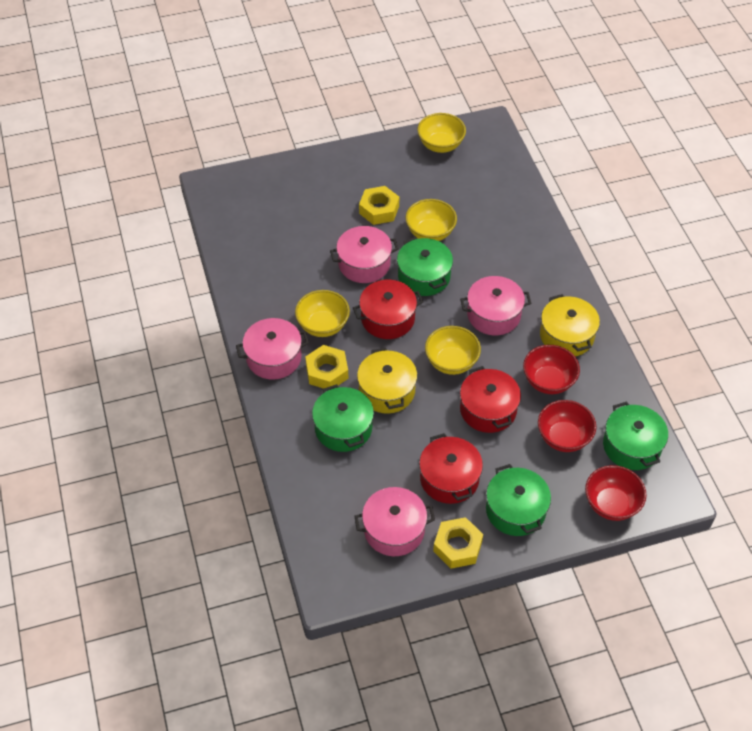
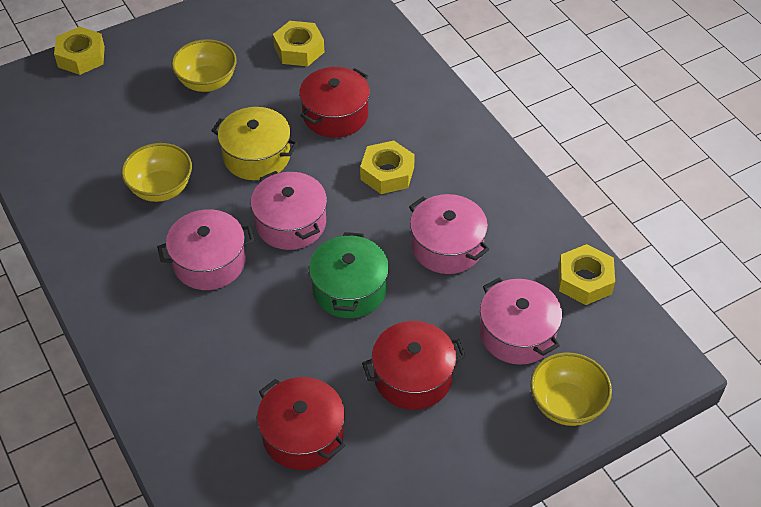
green pot: [312,384,374,452] [397,237,453,296] [486,464,551,536] [603,402,668,470] = 4 -> [309,232,389,318] = 1
red bowl: [523,345,580,394] [538,400,596,452] [585,465,647,521] = 3 -> none = 0
yellow bowl: [295,290,350,337] [405,199,457,241] [417,113,466,153] [425,326,481,375] = 4 -> [121,143,192,202] [171,39,237,92] [530,352,612,426] = 3
yellow nut: [305,345,349,389] [359,186,399,225] [433,517,483,568] = 3 -> [54,26,105,75] [273,21,324,66] [360,140,415,194] [558,244,615,305] = 4
yellow pot: [357,347,417,414] [540,294,600,356] = 2 -> [211,107,298,180] = 1

